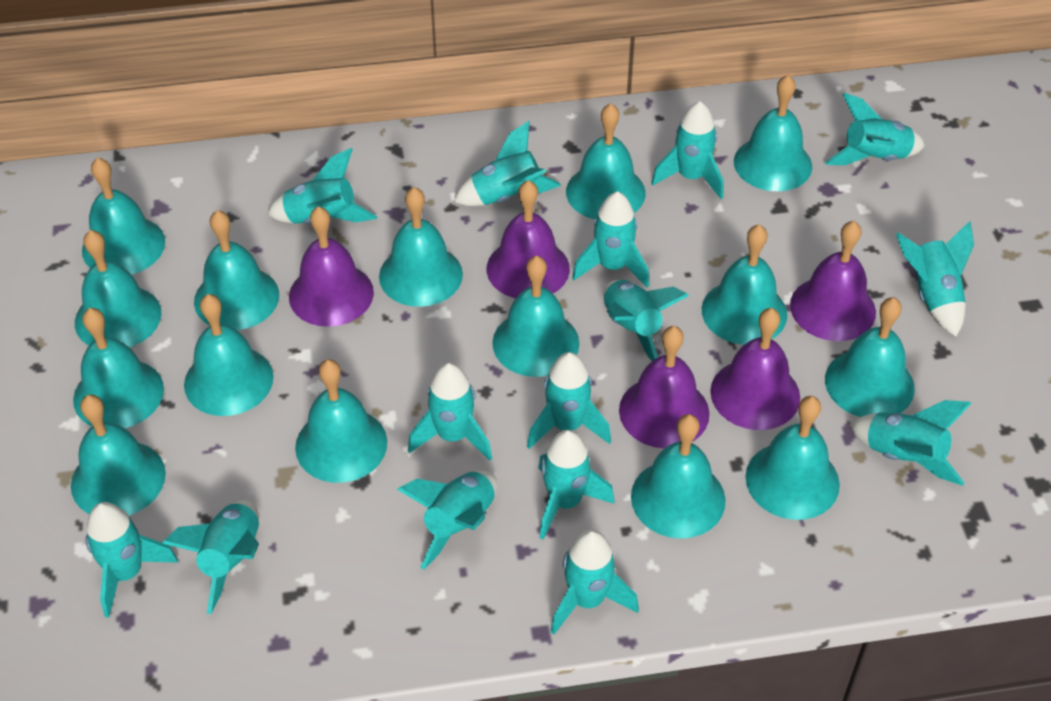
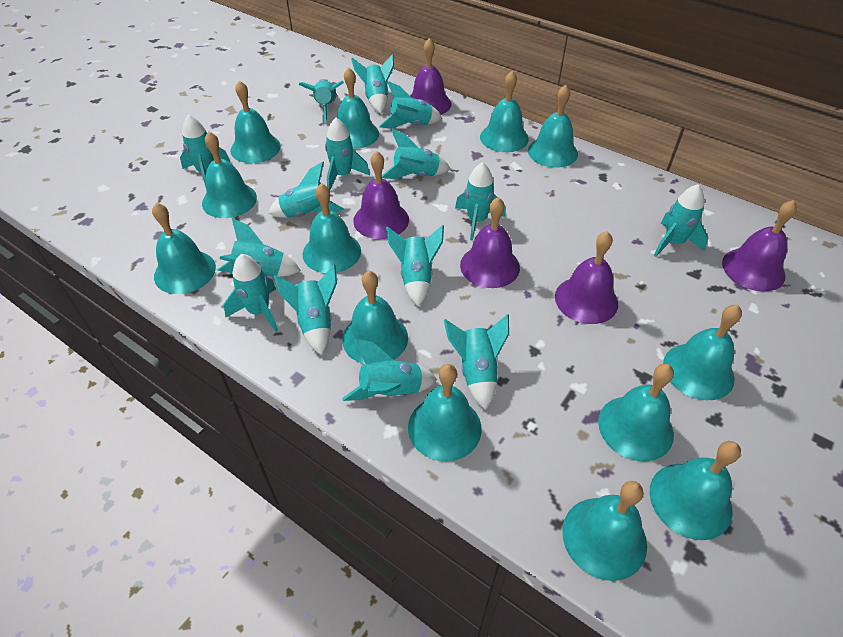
turquoise bell: [71,395,166,516] [73,308,164,428] [75,230,162,347] [82,157,165,275] [184,294,273,416] [194,210,279,330] [295,359,387,483] [379,187,463,307] [492,255,579,377] [566,103,646,219] [631,414,726,539] [702,224,787,345] [734,75,812,191] [745,396,840,520] [825,297,915,417] = 15 -> [152,203,216,294] [202,132,257,218] [231,80,281,163] [303,183,361,273] [337,67,379,149] [342,271,408,364] [408,364,482,461] [480,71,529,152] [528,85,578,168] [562,481,647,581] [598,364,674,461] [650,441,741,540] [663,305,742,400] = 13

